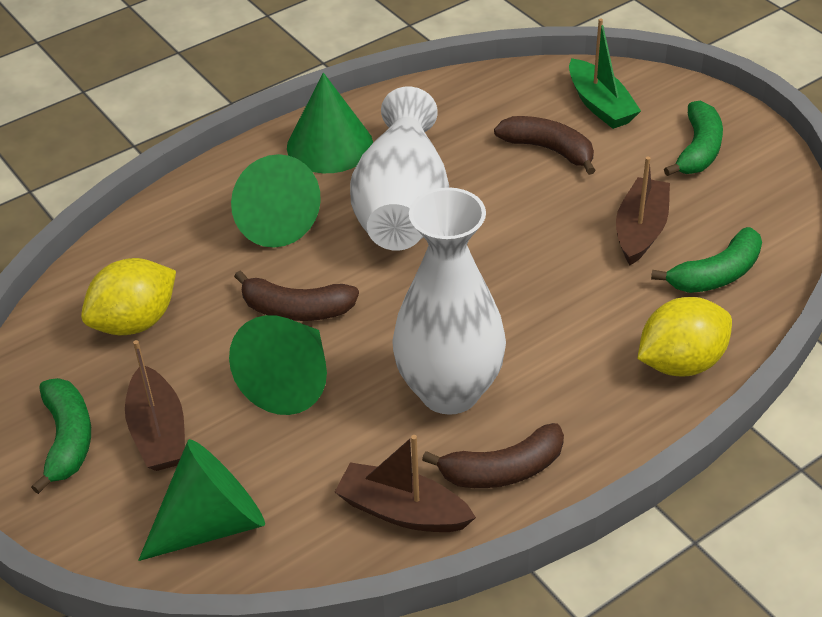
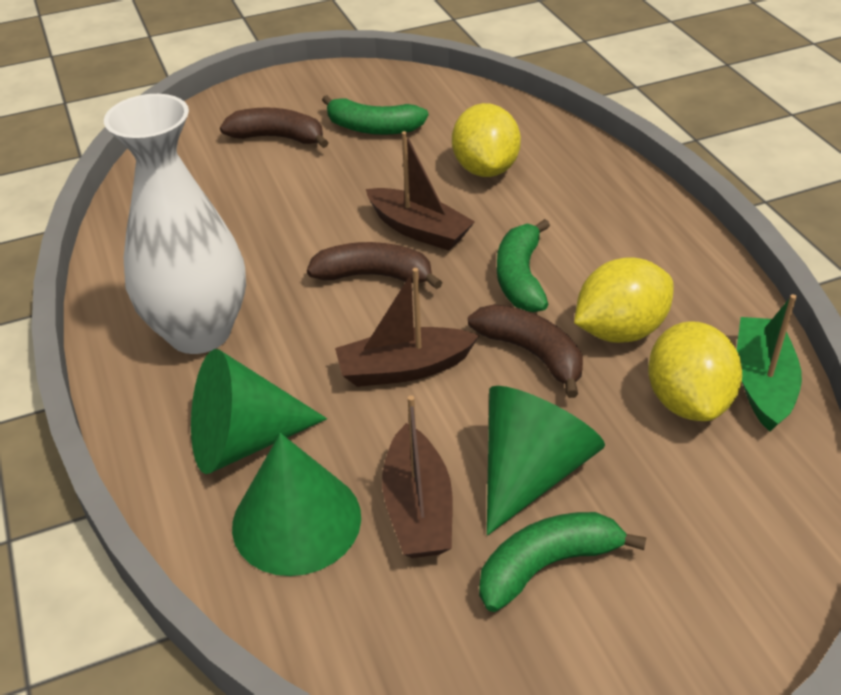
green cone: [138,439,265,561] [229,315,327,415] [231,154,321,248] [287,73,373,173] = 4 -> [191,349,327,474] [232,433,361,576] [487,386,605,535] = 3
white vase: [350,87,449,251] [392,187,506,415] = 2 -> [104,94,246,354] = 1
yellow lemon: [81,258,176,335] [637,297,732,377] = 2 -> [452,103,521,177] [574,257,674,343] [648,321,742,421] = 3

